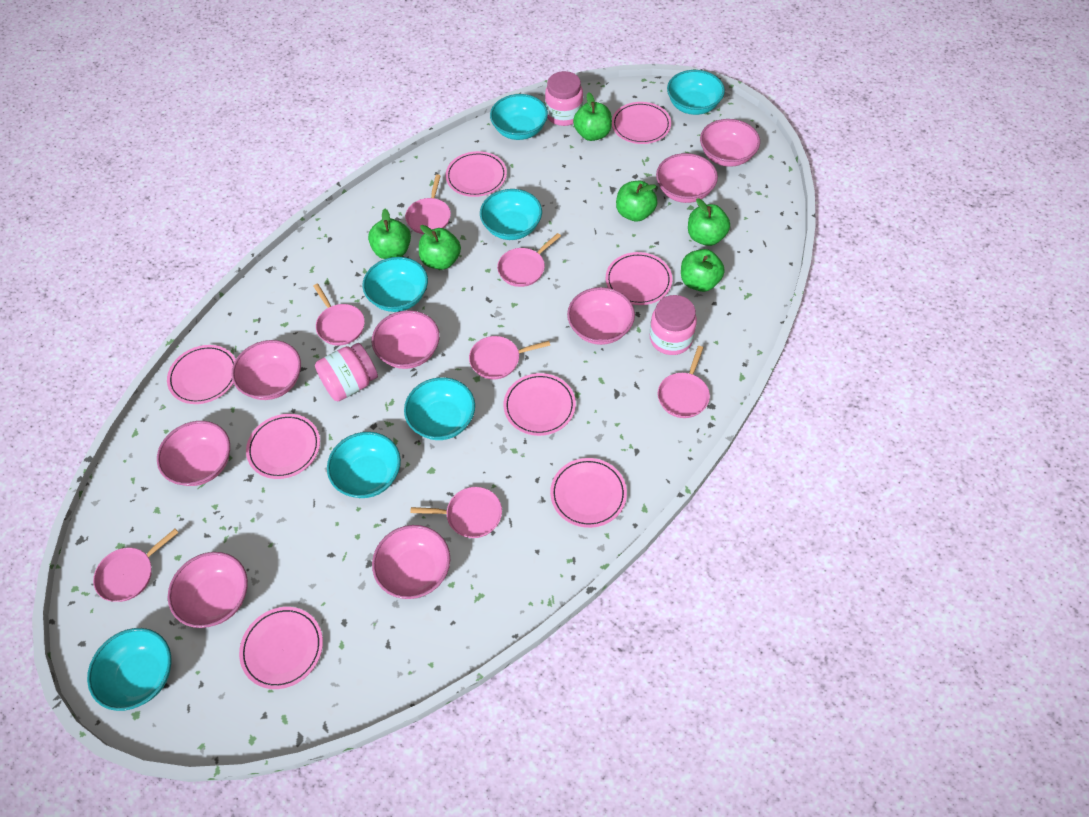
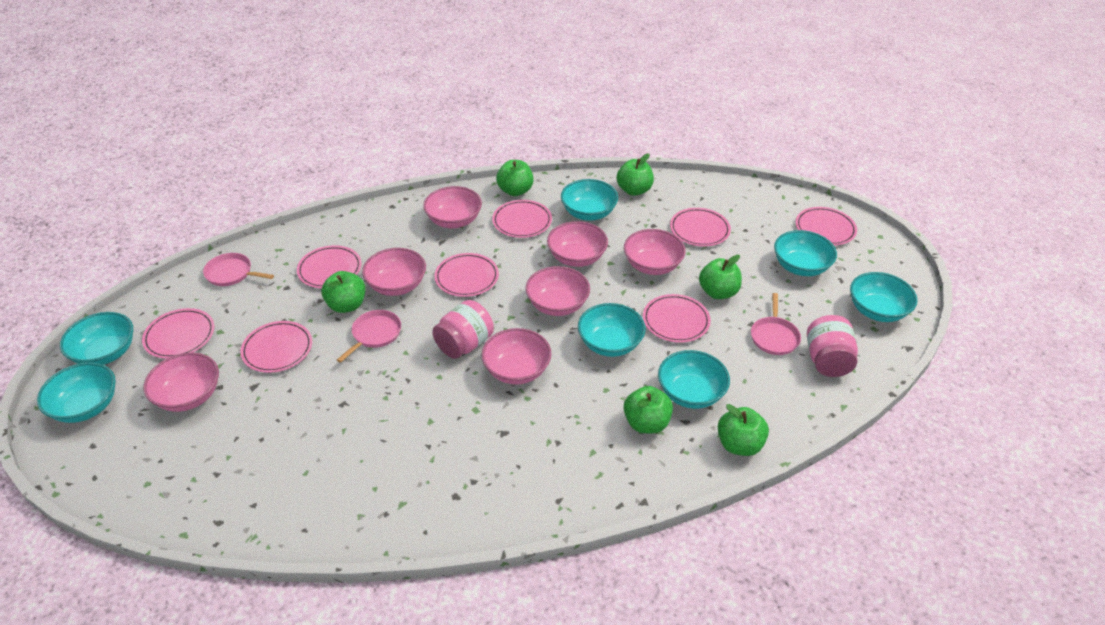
pink bowl: [157,421,230,486] [168,552,248,628] [232,340,301,400] [372,310,440,369] [372,525,450,599] [567,287,635,345] [656,153,718,203] [700,119,760,167] = 8 -> [143,353,219,412] [362,248,426,296] [423,186,482,228] [482,328,552,385] [525,266,590,316] [547,221,608,267] [624,229,686,275] = 7
pink jar: [315,343,378,401] [545,71,583,126] [650,295,697,355] = 3 -> [432,300,494,359] [807,315,858,377] = 2
pink pan: [93,529,179,602] [313,283,365,346] [405,174,451,234] [410,487,502,538] [469,336,550,379] [497,233,561,287] [658,346,710,418] = 7 -> [203,253,274,286] [337,310,401,363] [751,293,801,355] = 3

